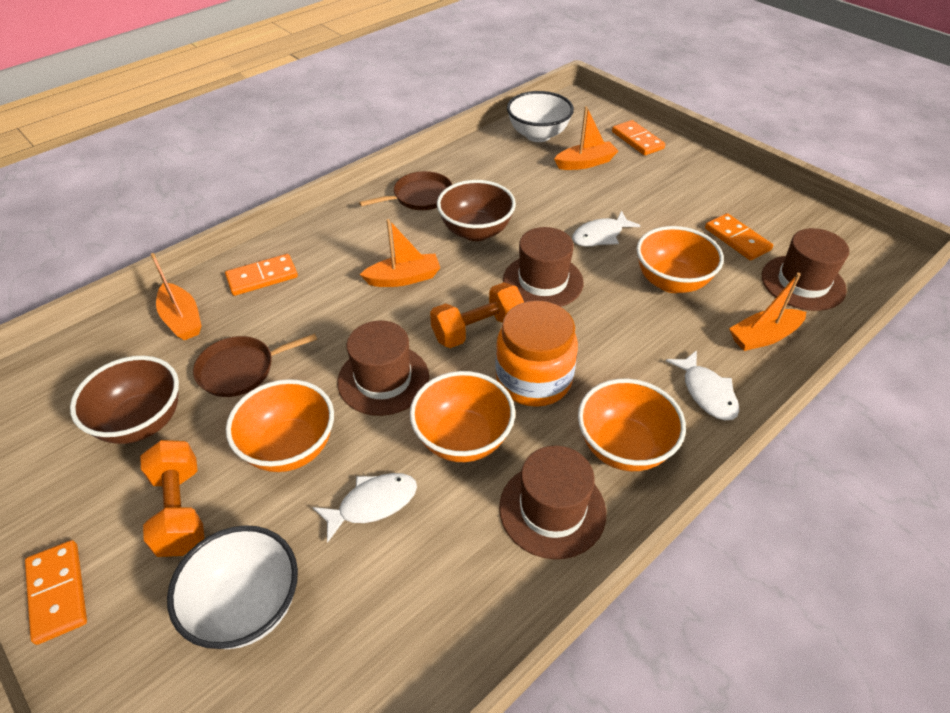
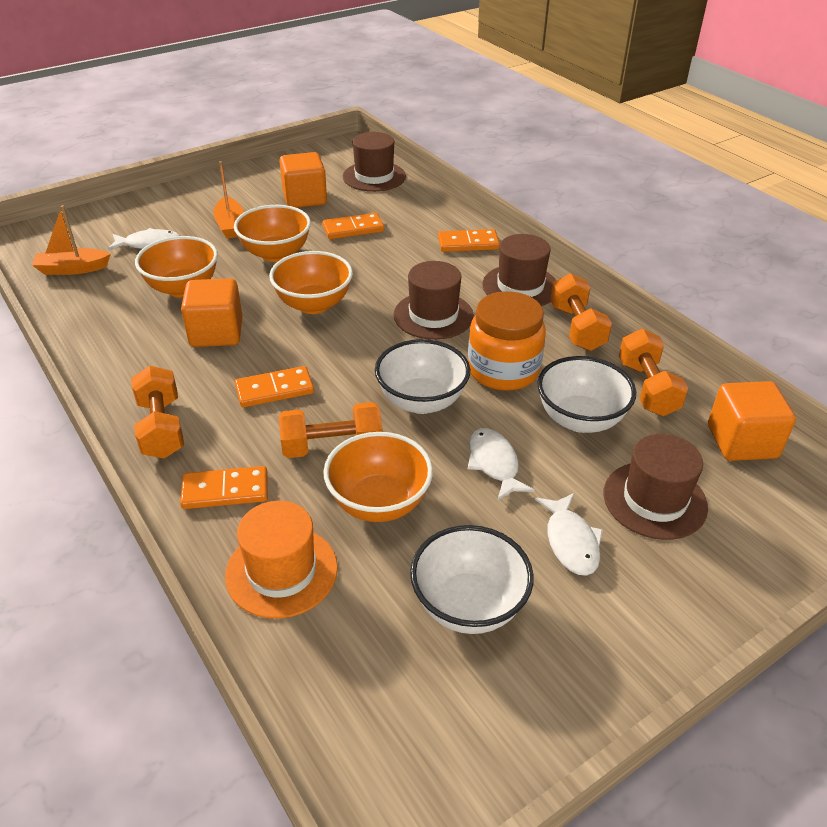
brown bowl: [70,356,179,444] [437,180,516,241] = 2 -> none = 0
brown pan: [193,333,317,397] [359,171,452,210] = 2 -> none = 0
orange boat: [151,253,201,340] [360,219,440,287] [554,106,618,170] [729,273,806,351] = 4 -> [32,205,111,275] [213,161,244,238] = 2
orange cube: none = 0 -> [181,278,242,347] [279,152,327,208] [708,381,796,461] = 3
orange dumbbell: [140,440,205,557] [430,282,524,348] = 2 -> [131,366,184,459] [279,402,382,458] [550,273,612,351] [619,329,688,416] = 4
orange hat: none = 0 -> [225,501,338,619] = 1
white bowl: [167,525,298,649] [507,91,574,142] = 2 -> [375,339,470,414] [410,525,534,634] [537,356,636,433] = 3

